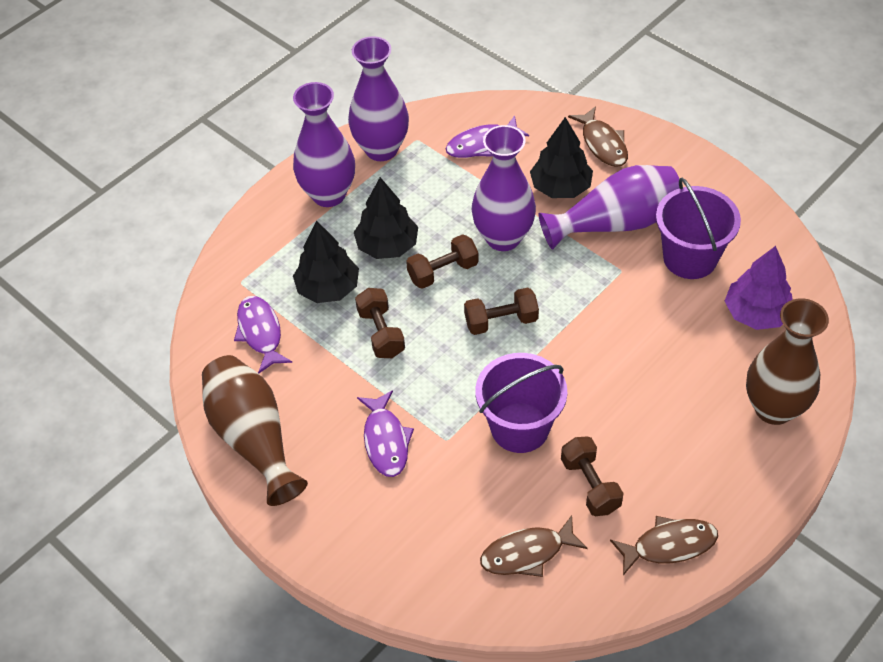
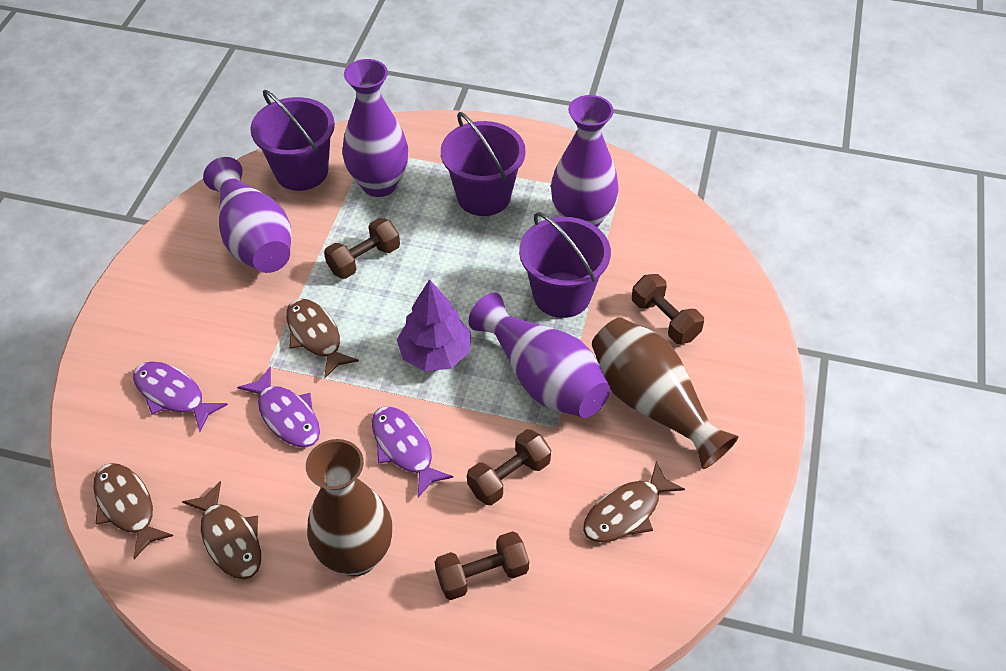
black tree: [293,221,359,303] [354,177,418,259] [530,117,593,198] = 3 -> none = 0
brown fish: [480,515,588,577] [568,106,628,167] [610,516,718,575] = 3 -> [93,463,173,559] [182,481,261,579] [286,299,359,378] [583,461,685,542] = 4
purple bucket: [475,353,567,453] [656,177,741,279] = 2 -> [251,90,335,191] [441,112,526,216] [519,212,611,318] = 3

